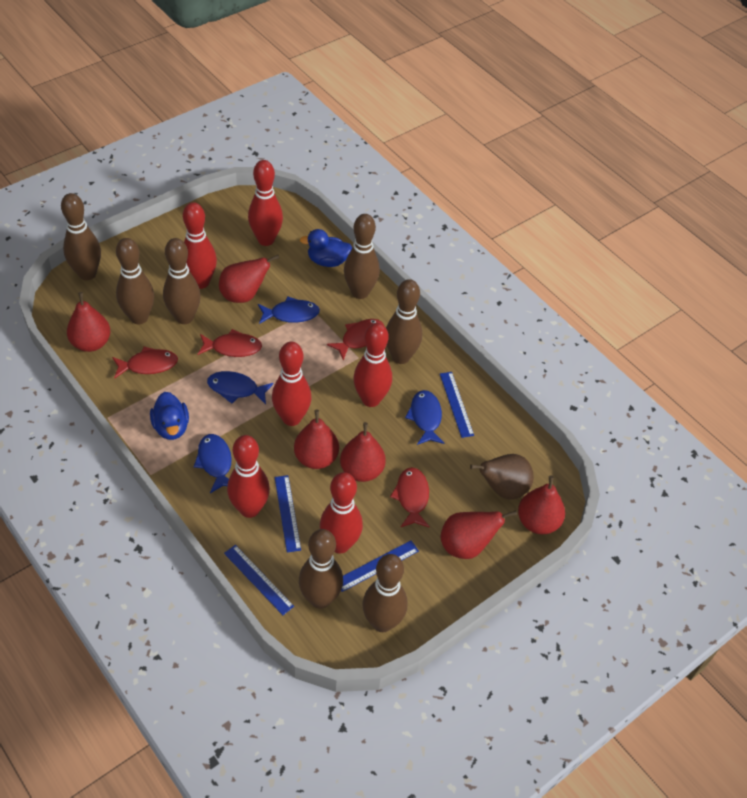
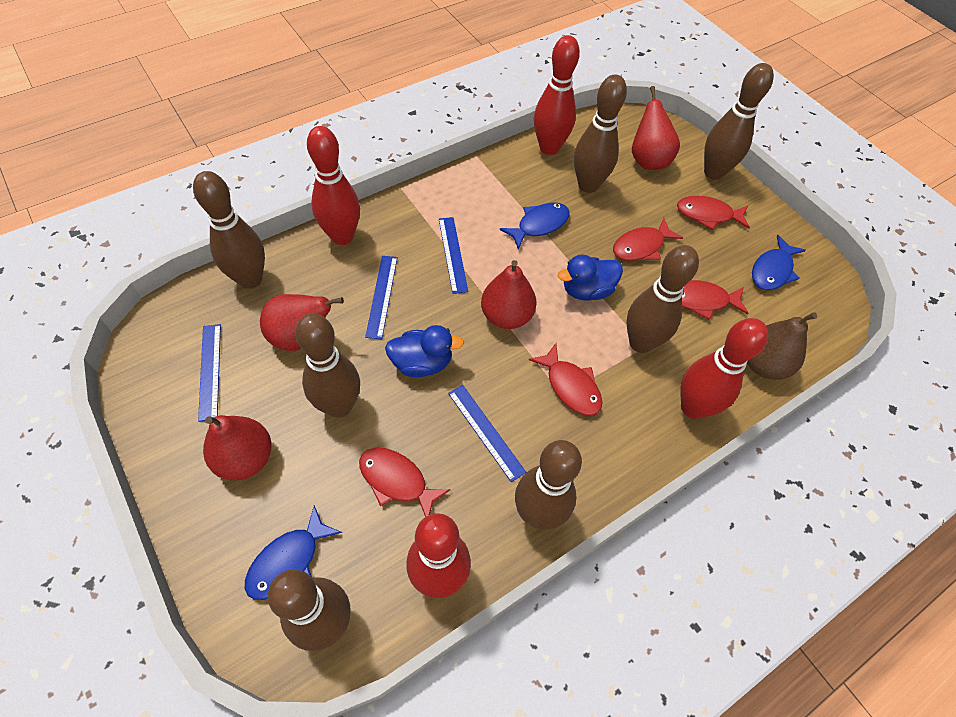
blue fish: [193,434,232,493] [207,371,274,404] [258,297,320,324] [405,390,444,445] = 4 -> [245,505,342,600] [500,202,570,250] [752,235,806,290] = 3
red bowling pin: [183,202,217,289] [227,435,270,518] [248,160,283,246] [272,342,312,426] [320,472,363,553] [353,323,392,407] = 6 -> [307,126,360,245] [407,513,471,598] [534,35,580,155] [680,318,768,419] = 4
red fish: [112,347,178,379] [198,329,262,357] [327,319,384,361] [390,467,430,528] = 4 -> [359,448,451,517] [529,343,603,416] [613,218,683,261] [677,196,750,230] [682,280,749,320] = 5
red pear: [67,292,111,352] [219,255,280,303] [294,410,339,469] [340,422,386,482] [441,510,517,559] [518,475,565,534] = 6 -> [203,415,272,480] [260,294,344,351] [481,260,537,329] [632,86,680,170] = 4

